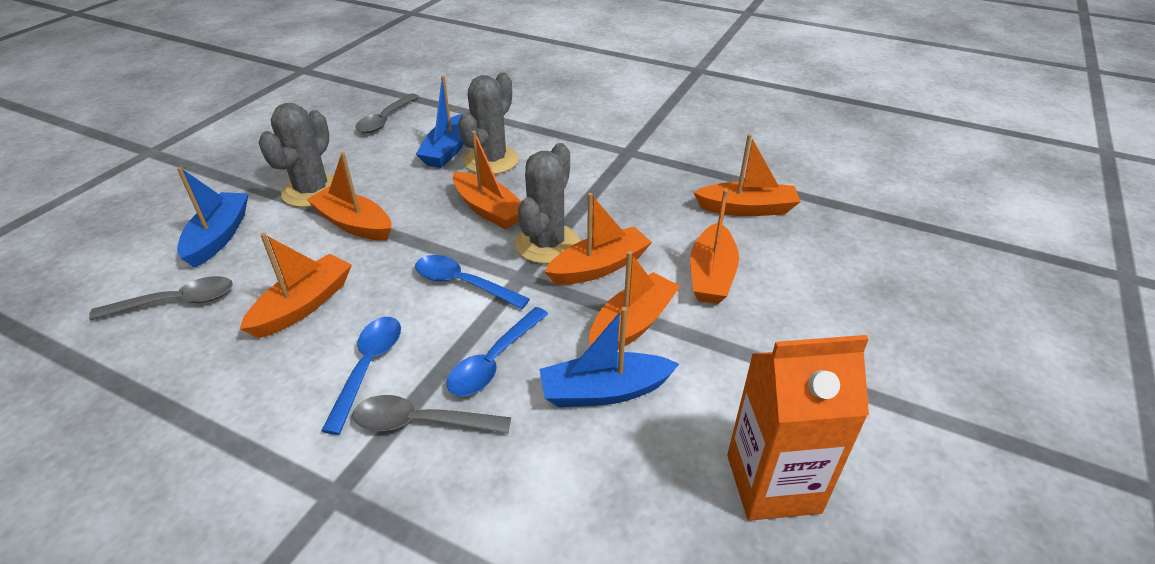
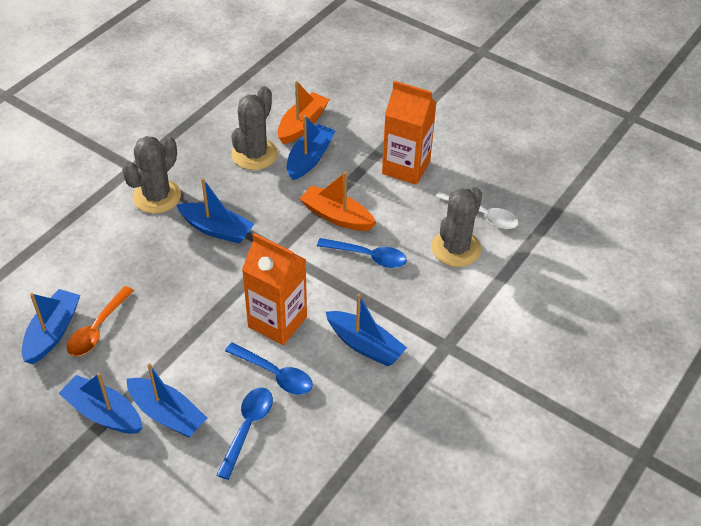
blue boat: [177,167,248,268] [416,76,464,168] [539,307,679,407] = 3 -> [22,289,80,364] [58,372,143,433] [127,363,207,437] [176,178,255,244] [287,115,336,180] [326,294,407,366] = 6
grey spoon: [89,276,233,320] [353,395,511,434] [355,93,419,133] = 3 -> none = 0
orange boat: [240,233,352,338] [306,152,391,241] [453,131,521,229] [545,193,652,285] [589,251,680,350] [690,189,739,304] [693,134,801,216] = 7 -> [278,81,330,144] [300,171,376,231] = 2
orange carton: [727,335,869,521] = 1 -> [242,233,307,345] [382,81,437,185] = 2
orange spoon: none = 0 -> [67,286,134,356] = 1
white spoon: none = 0 -> [436,190,519,229] = 1

